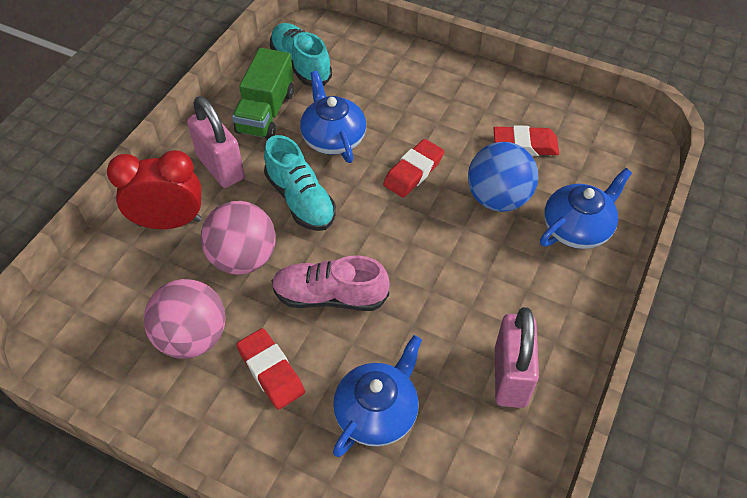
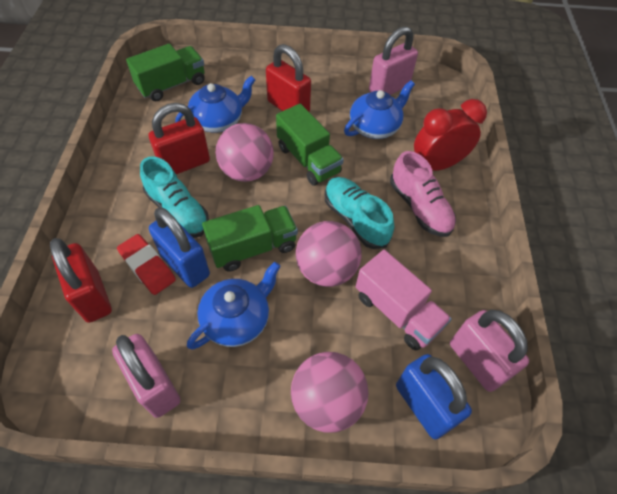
blue ball: [468,142,538,212] = 1 -> none = 0
blue padlock: none = 0 -> [149,207,210,288] [396,354,472,439] = 2
green truck: [232,48,294,139] = 1 -> [126,43,205,101] [202,205,298,272] [276,104,344,186] = 3
pink ball: [144,279,225,359] [201,201,276,275] = 2 -> [216,123,274,182] [291,352,369,433] [296,221,362,287] = 3
pink padlock: [187,96,245,188] [495,307,539,408] = 2 -> [112,334,180,418] [369,26,418,95] [450,310,529,392] = 3
pink truck: none = 0 -> [356,250,452,350] = 1
red eraser: [236,328,305,410] [383,139,445,198] [494,125,559,156] = 3 -> [117,234,176,295] = 1
red padlock: none = 0 -> [50,238,112,323] [149,103,210,174] [266,44,311,112] = 3

